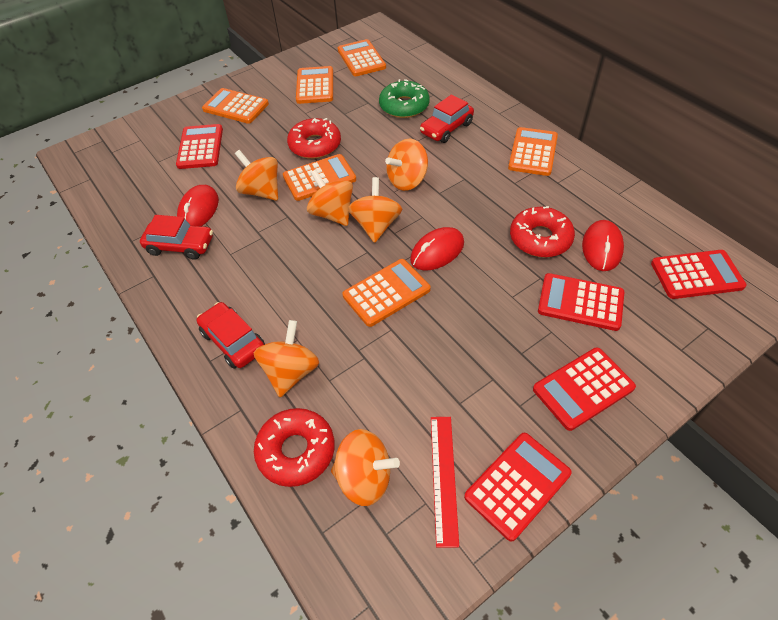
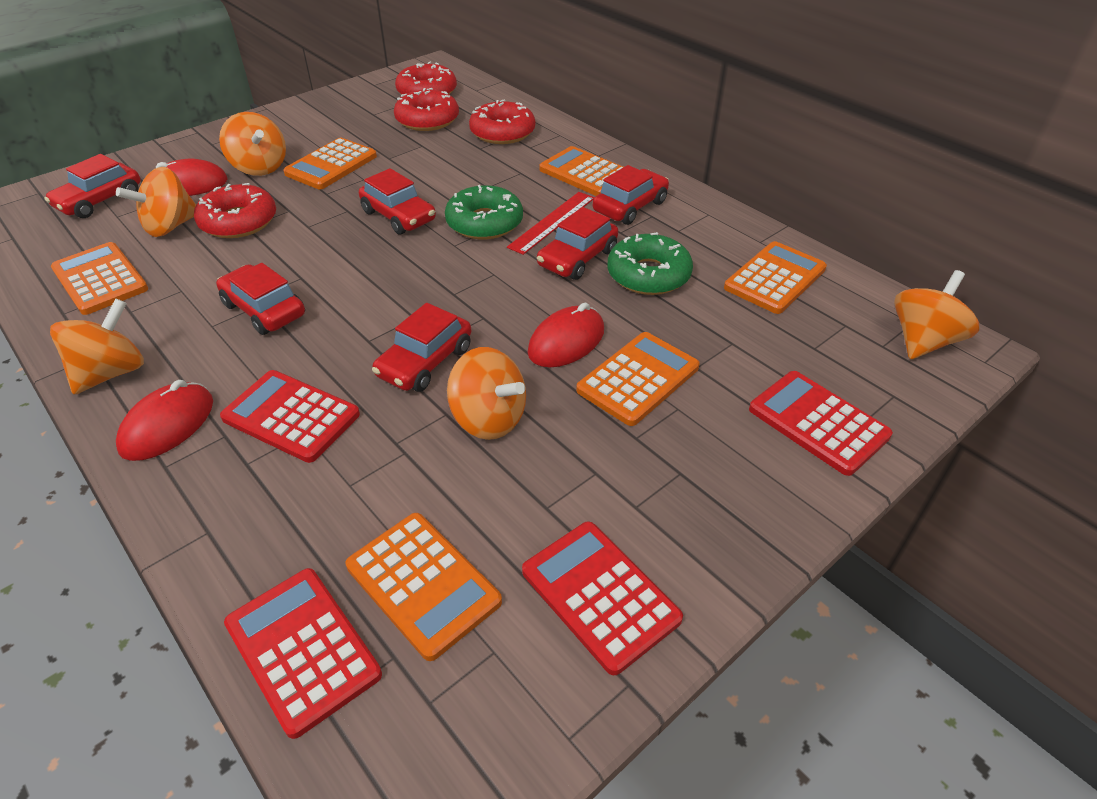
green donut: [379,79,430,118] = 1 -> [445,185,523,240] [607,232,693,295] = 2
orange spinning top: [235,150,278,201] [254,320,319,397] [307,170,353,226] [331,429,400,506] [348,177,402,243] [385,139,428,191] = 6 -> [50,298,144,395] [116,167,196,237] [219,112,286,176] [447,347,526,440] [894,270,979,359] = 5
red calculator: [176,124,223,169] [464,433,572,542] [533,347,636,431] [538,273,624,331] [651,250,747,299] = 5 -> [220,370,360,463] [224,568,382,739] [522,522,683,675] [749,371,893,476] = 4
red car: [140,215,213,260] [197,302,265,369] [420,94,474,143] = 3 -> [44,154,141,218] [216,263,305,335] [359,168,436,235] [372,303,471,392] [537,207,618,280] [593,165,669,225] = 6
red donut: [254,408,335,487] [287,118,341,159] [510,206,575,257] = 3 -> [194,183,276,238] [394,88,459,131] [395,62,457,95] [469,99,535,144] = 4

